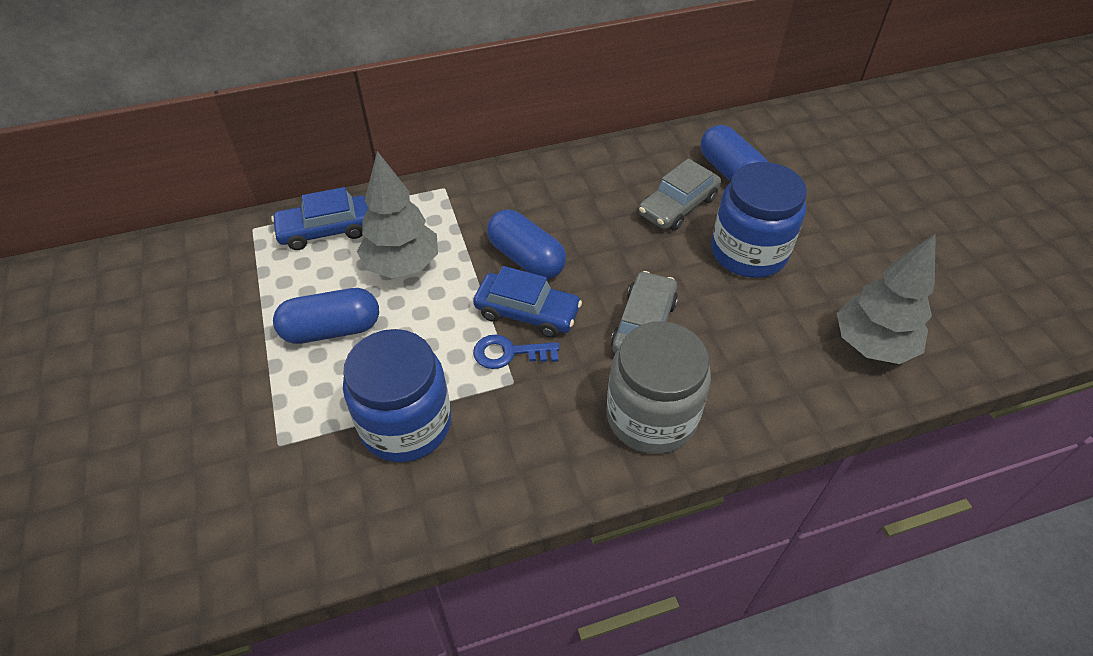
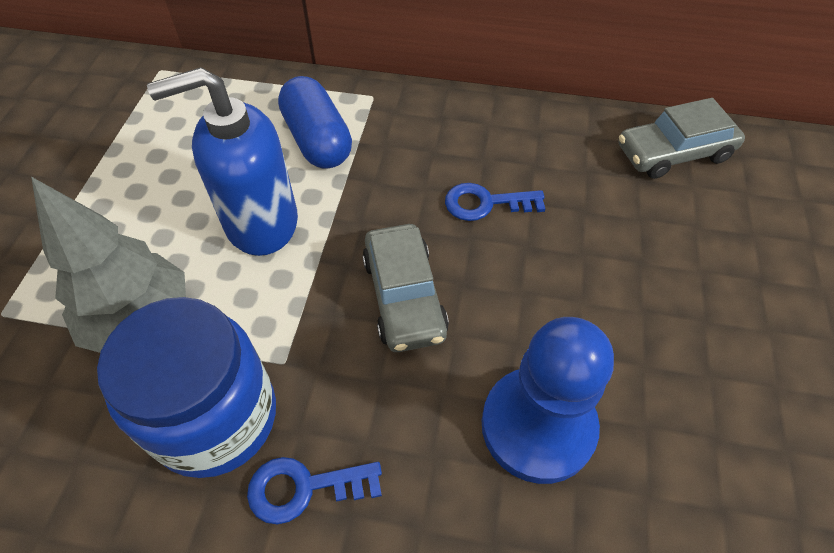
blue capsule: [273,288,379,344] [487,209,566,279] [701,125,768,182] = 3 -> [278,76,352,169] = 1
blue car: [271,187,368,250] [473,266,582,338] = 2 -> none = 0
blue jar: [343,329,451,462] [711,162,807,278] = 2 -> [97,297,276,478] = 1
blue key: [473,335,559,369] = 1 -> [247,457,382,524] [445,183,545,221] = 2
blue pawn: none = 0 -> [482,317,614,484] = 1
blue soap dispenser: none = 0 -> [147,67,298,256] = 1
grey jar: [606,321,711,454] = 1 -> none = 0
grey tree: [357,151,438,278] [837,233,936,364] = 2 -> [31,177,186,353] = 1

